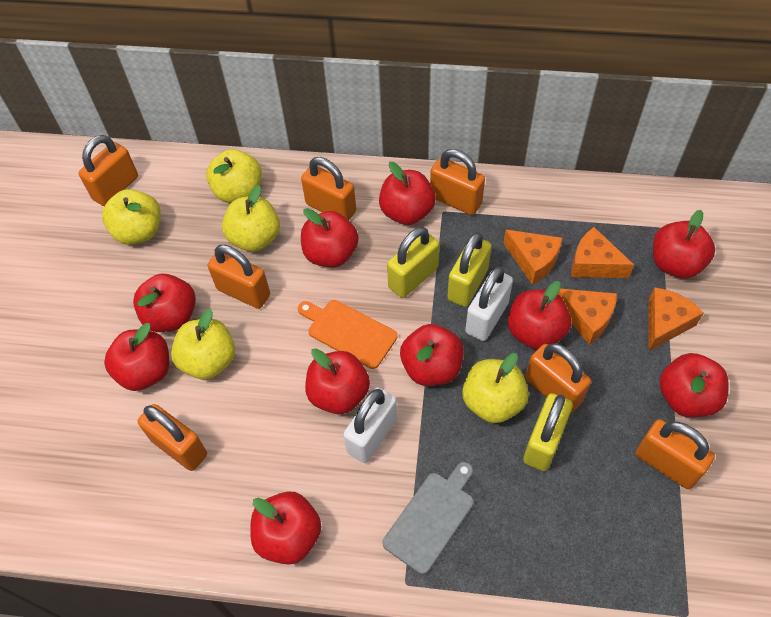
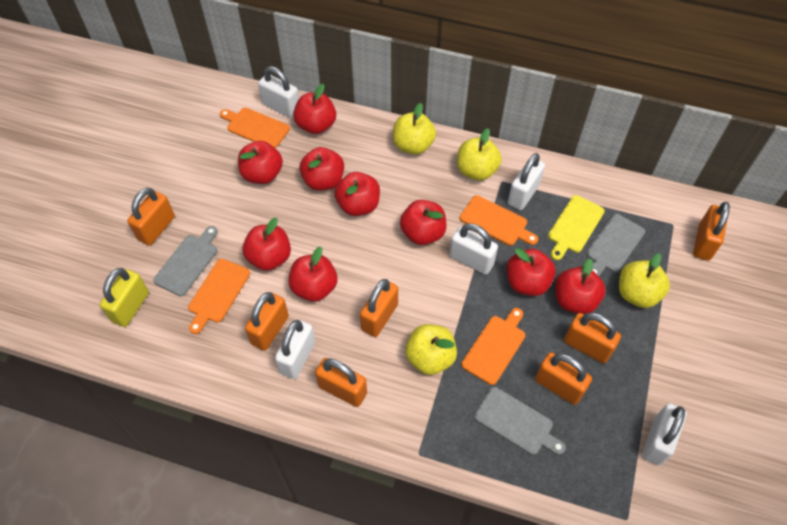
grey cutting board: [382,462,474,574] = 1 -> [153,226,218,296] [474,387,566,455] [586,214,645,276] = 3
orange cheese: [503,230,562,285] [558,288,617,344] [571,227,634,278] [648,287,704,351] = 4 -> none = 0
orange cutting board: [298,300,398,369] = 1 -> [188,259,250,334] [220,108,290,148] [460,195,538,246] [461,308,525,385] = 4
red apple: [104,323,169,391] [133,274,196,332] [250,491,321,565] [301,208,359,267] [305,348,370,414] [379,162,436,225] [400,324,464,386] [508,281,571,350] [653,210,715,278] [659,353,729,417] = 10 -> [238,141,283,184] [242,218,291,271] [288,246,338,302] [293,84,336,134] [299,147,344,191] [334,172,380,216] [400,200,447,245] [506,248,556,296] [555,258,606,315] = 9
white padlock: [343,387,397,463] [465,266,513,341] = 2 -> [258,66,299,118] [275,319,315,379] [450,223,498,275] [508,153,545,210] [642,403,687,465] = 5
yellow apple: [102,189,161,245] [171,309,235,379] [206,149,262,203] [222,185,280,252] [462,353,529,423] = 5 -> [393,103,436,155] [405,324,457,375] [457,128,502,181] [619,253,670,308] = 4
yellow cutting board: none = 0 -> [548,195,605,260] = 1
yellow padlock: [387,227,439,298] [447,232,492,307] [523,393,573,471] = 3 -> [100,268,149,327] = 1

